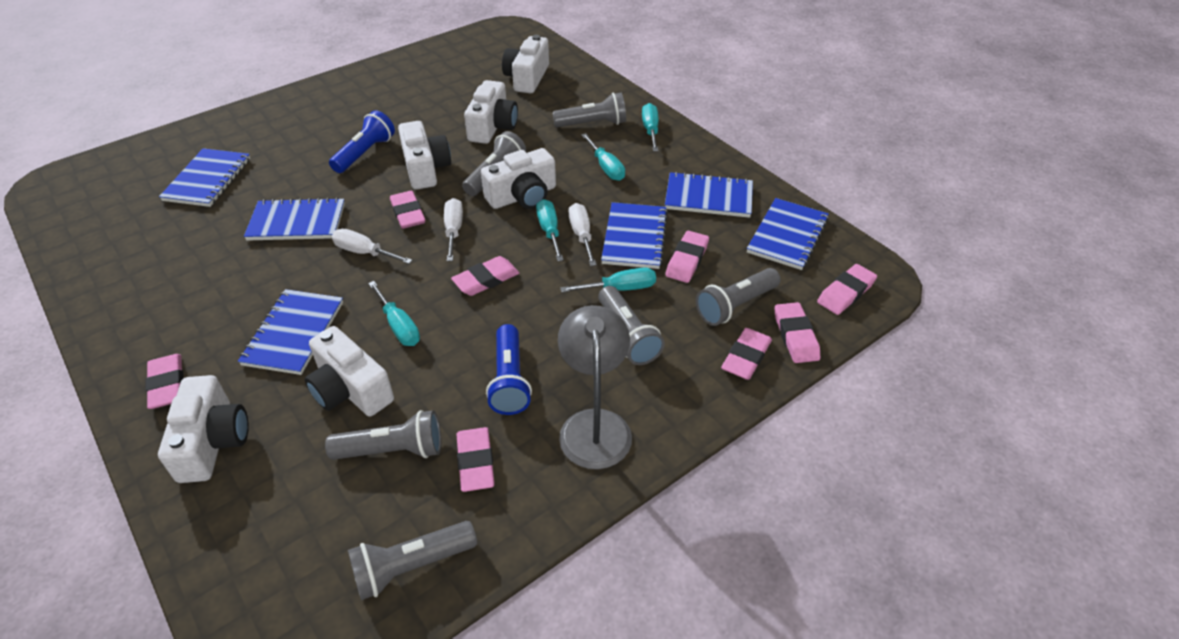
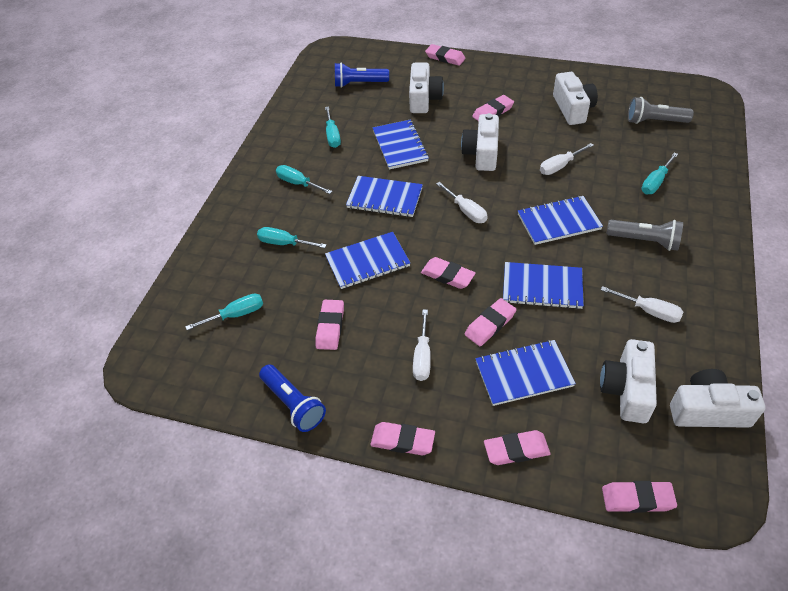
grey flashlight: [325,410,441,460] [348,521,477,600] [462,131,526,196] [552,93,626,127] [598,286,665,365] [696,268,781,326] = 6 -> [607,220,683,251] [628,97,694,124] = 2
grey lamp: [558,305,632,469] = 1 -> none = 0
white camera: [158,375,249,483] [305,326,394,417] [398,121,451,190] [464,80,518,144] [481,148,556,209] [502,35,549,93] = 6 -> [409,63,444,113] [461,113,499,171] [553,72,598,125] [600,339,657,423] [670,369,765,428] = 5
white screwdriver: [332,229,413,264] [444,198,463,261] [569,203,597,266] = 3 -> [413,310,431,381] [436,182,488,223] [540,143,594,175] [601,286,683,323] = 4

